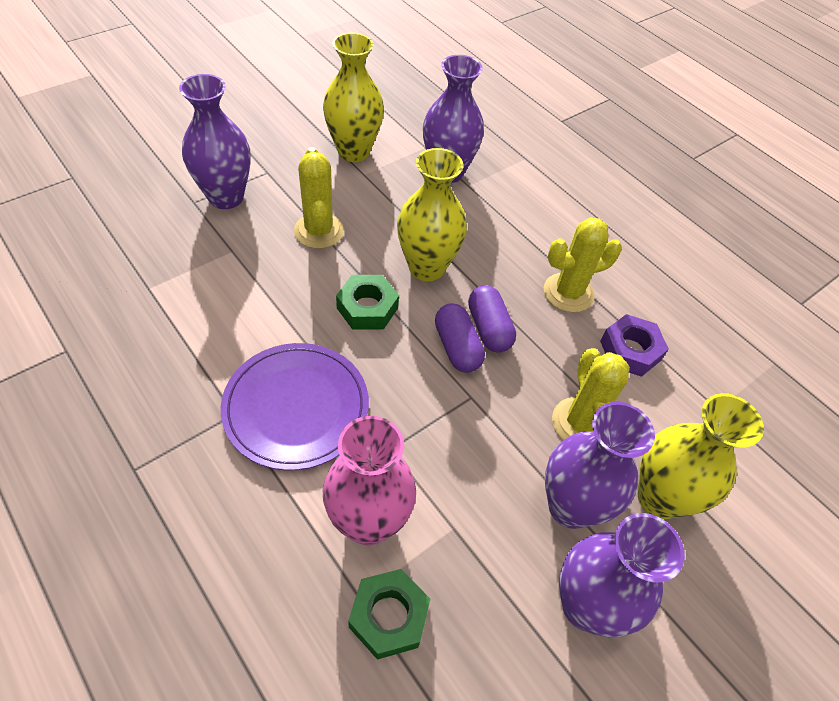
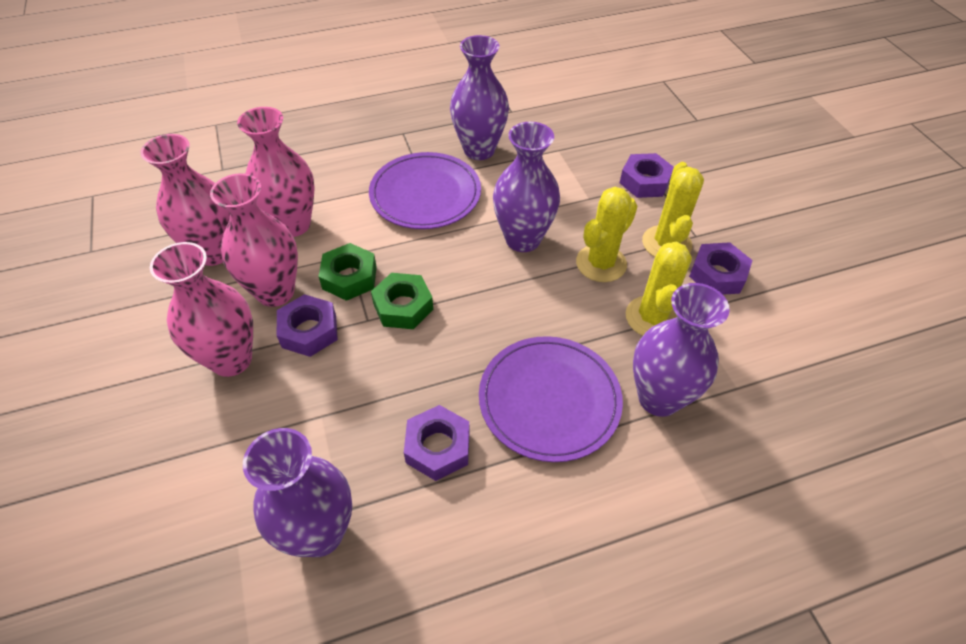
pink vase: [323,416,416,545] = 1 -> [140,134,230,266] [150,242,253,377] [210,173,298,307] [237,107,315,237] = 4
purple capsule: [435,303,485,373] [468,285,516,353] = 2 -> none = 0
purple nut: [600,314,669,377] = 1 -> [277,294,338,357] [404,405,470,481] [620,153,674,198] [689,242,753,295] = 4
purple plate: [220,343,369,470] = 1 -> [369,152,481,229] [479,336,623,462] = 2
yellow vase: [323,33,384,162] [397,148,467,281] [638,393,764,519] = 3 -> none = 0

